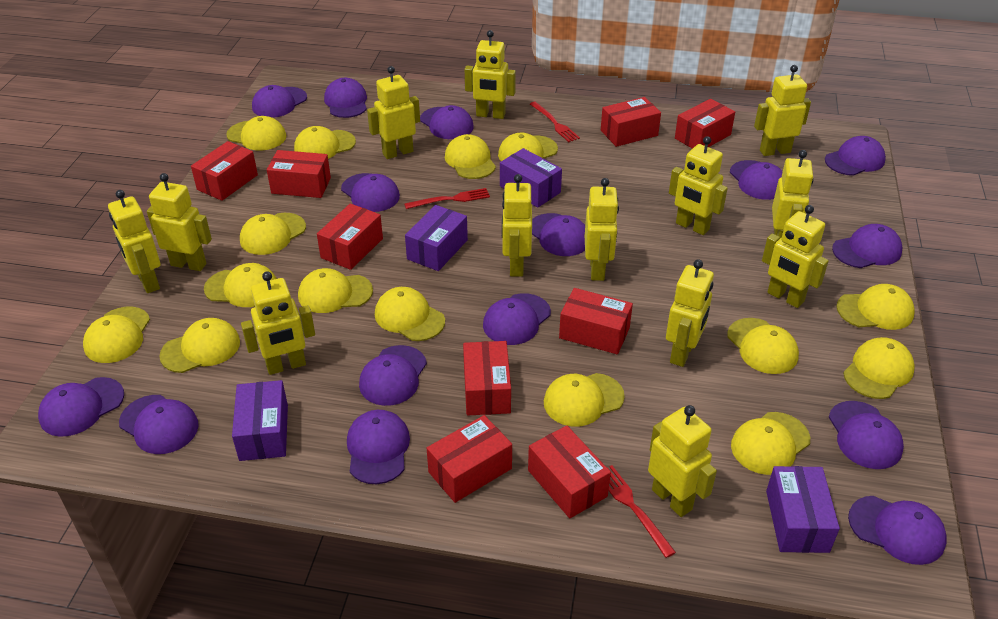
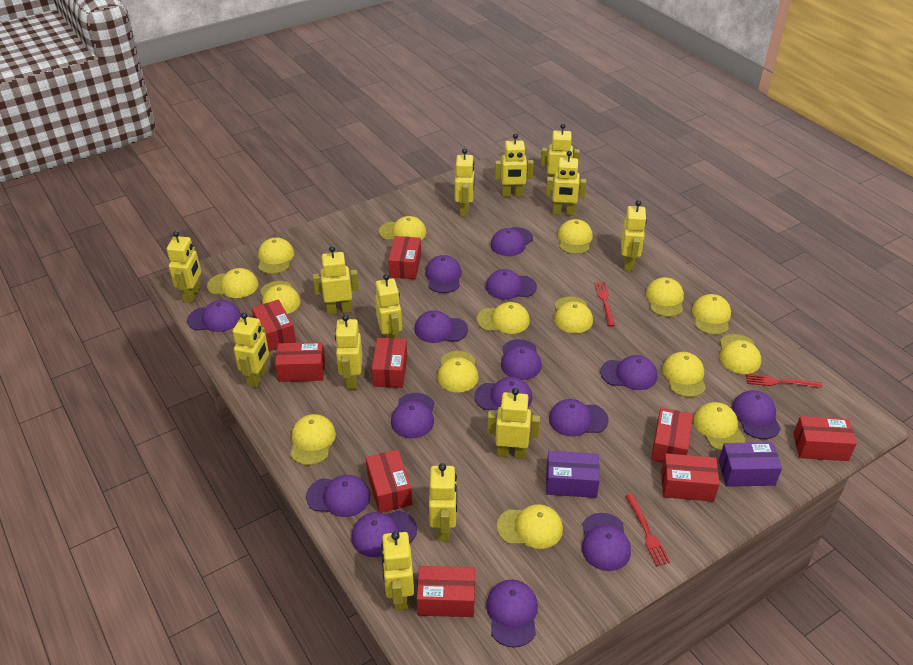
purple box: [232,380,288,461] [405,205,468,271] [500,148,562,208] [766,466,840,553] = 4 -> [546,451,600,498] [719,442,782,487] = 2

